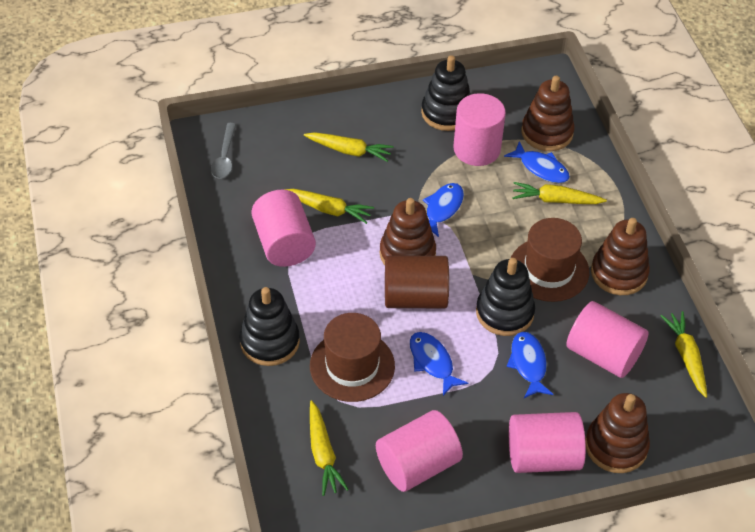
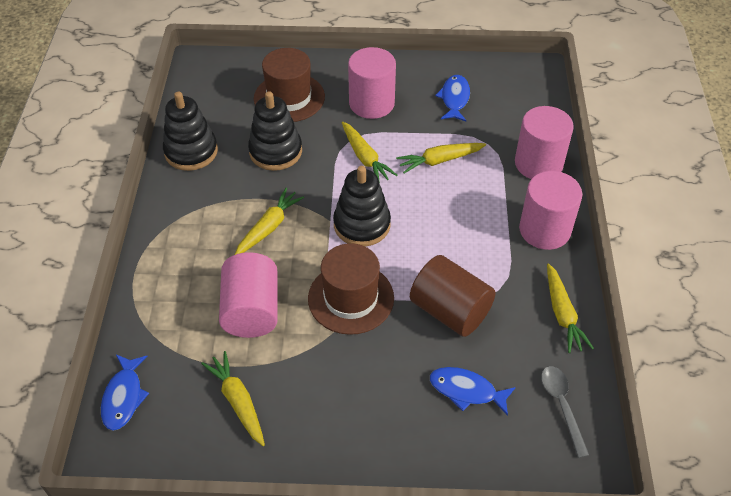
blue fish: [410,332,468,396] [423,183,464,237] [504,141,570,183] [507,332,553,398] = 4 -> [101,355,149,431] [430,367,516,416] [435,75,470,121] = 3
brown stacking toy: [380,198,436,265] [521,76,575,151] [585,393,650,473] [591,218,650,295] = 4 -> none = 0
pink cylinder: [251,189,316,267] [376,410,463,492] [453,93,506,166] [509,412,586,473] [566,301,649,378] = 5 -> [219,252,278,338] [348,47,396,119] [515,106,574,179] [519,171,583,250] = 4

